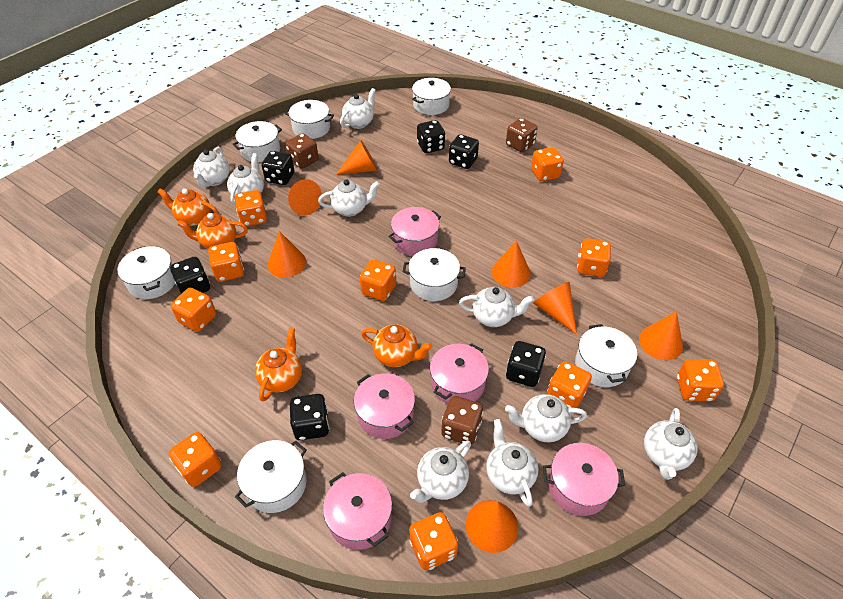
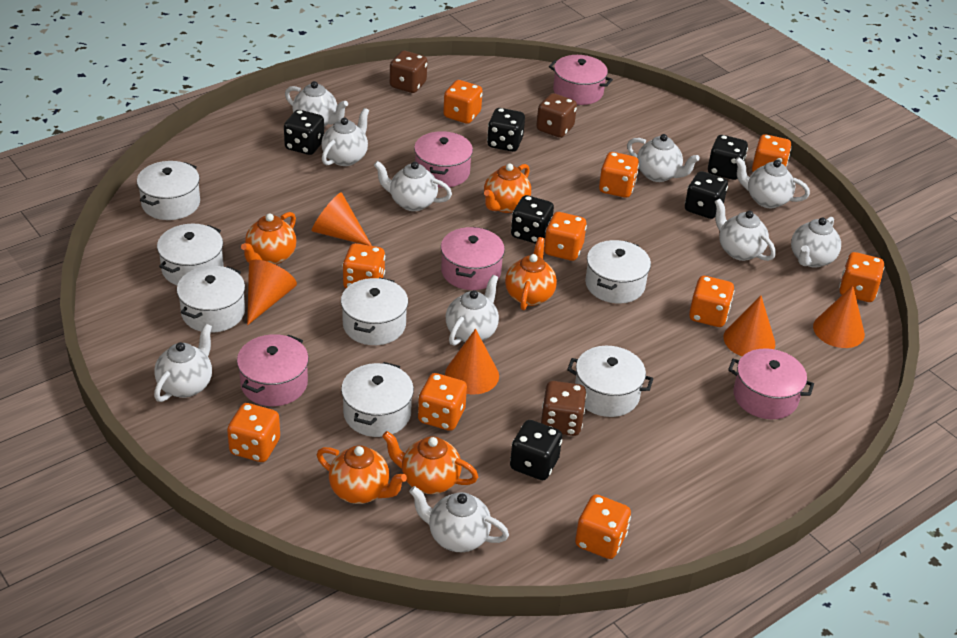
orange cone: [267,231,306,278] [288,179,322,216] [336,140,378,175] [465,500,518,553] [491,241,531,288] [533,282,577,335] [639,311,683,360] = 7 -> [247,260,297,325] [312,192,372,246] [445,329,499,394] [723,295,775,356] [813,286,865,348] = 5
orange teapot: [157,188,218,226] [177,213,248,249] [255,328,302,401] [361,324,433,367] = 4 -> [241,212,296,265] [317,445,407,504] [382,431,478,494] [484,163,531,213] [505,237,557,310] = 5
white teapot: [193,147,230,187] [227,153,264,205] [318,179,380,217] [340,88,376,129] [410,441,471,503] [459,287,534,327] [486,419,538,507] [505,394,587,443] [644,408,698,480] = 9 -> [154,324,212,402] [285,81,348,127] [321,108,369,166] [374,161,452,211] [409,486,509,552] [446,275,499,346] [627,134,700,182] [715,199,776,261] [735,157,810,208] [791,217,841,268] = 10

